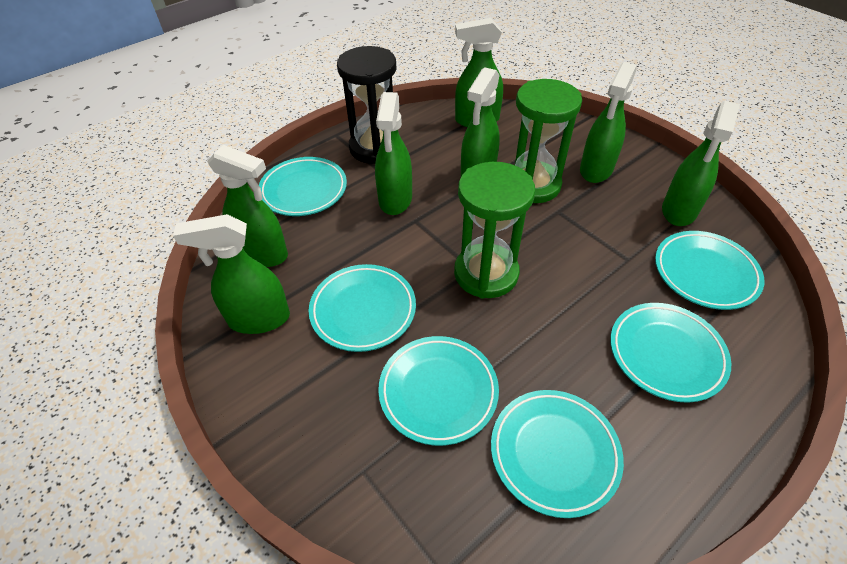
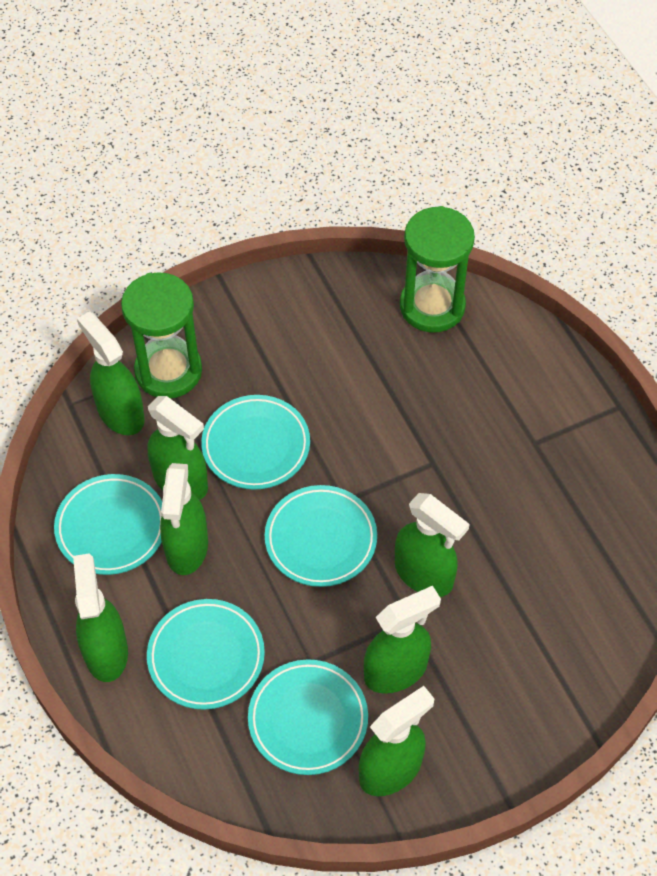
black hourglass: [337,46,397,164] = 1 -> none = 0
turquoise plate: [259,157,347,216] [309,264,416,352] [378,336,499,446] [491,390,624,518] [610,303,731,403] [655,231,764,310] = 6 -> [54,474,162,575] [147,599,265,710] [201,395,310,490] [248,659,368,775] [265,485,377,587] = 5

